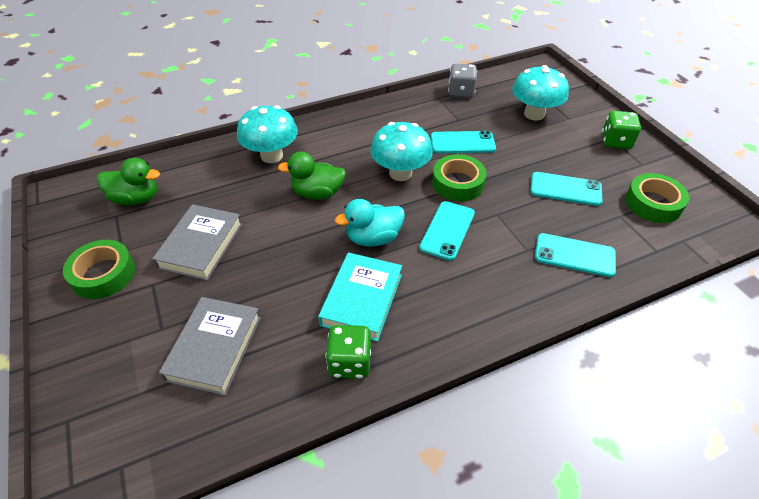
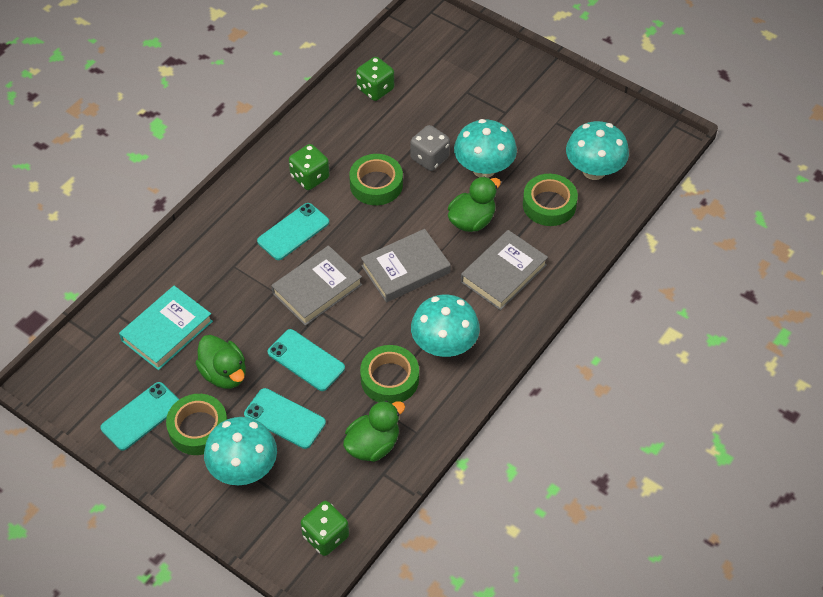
green dice: [326,325,371,379] [602,111,641,149] = 2 -> [289,144,329,190] [301,501,349,556] [356,57,394,101] = 3
green duck: [97,158,160,205] [278,151,346,200] = 2 -> [195,335,246,389] [343,400,405,462] [448,176,501,232] = 3
green tape: [63,240,135,299] [432,154,487,201] [625,173,689,223] = 3 -> [166,394,227,455] [349,154,403,205] [360,345,419,404] [523,174,578,226] = 4
grey book: [152,204,242,280] [159,297,261,396] = 2 -> [271,245,362,326] [361,229,451,303] [461,230,548,311] = 3
turquoise duck: [335,199,405,247] = 1 -> none = 0
turquoise mushroom: [237,105,298,163] [371,122,433,181] [512,65,569,121] = 3 -> [204,417,277,485] [411,295,480,357] [454,119,517,178] [566,121,629,180] = 4

